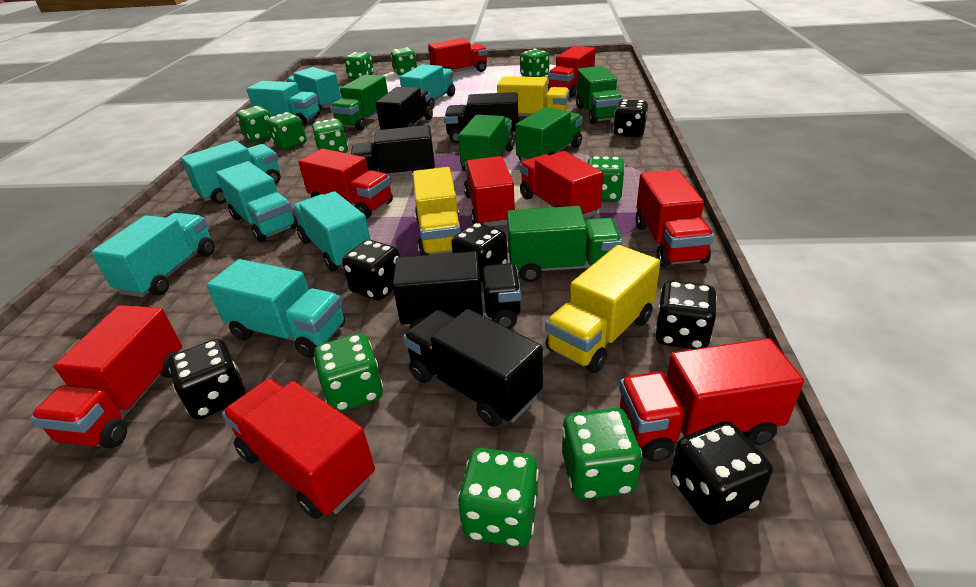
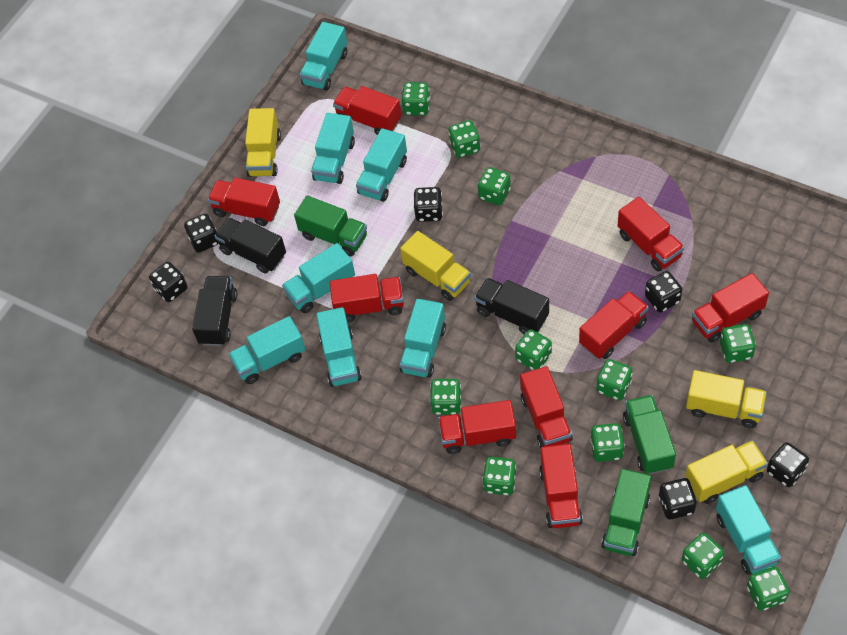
black truck: [351,125,435,176] [376,87,433,130] [393,251,521,329] [403,309,543,427] [444,92,518,143] = 5 -> [192,276,237,346] [215,218,286,274] [474,278,549,335] = 3
green dice: [237,106,271,142] [266,112,307,149] [312,119,348,153] [313,333,383,412] [344,52,374,79] [391,47,417,75] [458,448,539,547] [520,49,549,77] [562,408,642,500] [587,156,625,202] = 10 -> [402,82,430,115] [430,379,461,415] [448,120,480,158] [478,167,511,205] [482,457,516,495] [515,329,552,370] [590,423,625,462] [596,359,633,400] [682,533,724,579] [720,324,756,363] [747,567,789,611] = 11
green truck: [330,75,388,130] [458,115,514,171] [507,206,623,282] [515,107,582,162] [576,66,623,124] = 5 -> [294,195,367,256] [601,469,651,556] [623,395,676,474] = 3
yellow truck: [413,167,461,256] [497,76,570,117] [545,245,661,373] = 3 -> [245,108,281,177] [400,231,471,301] [685,440,768,504] [686,370,767,428] = 4

